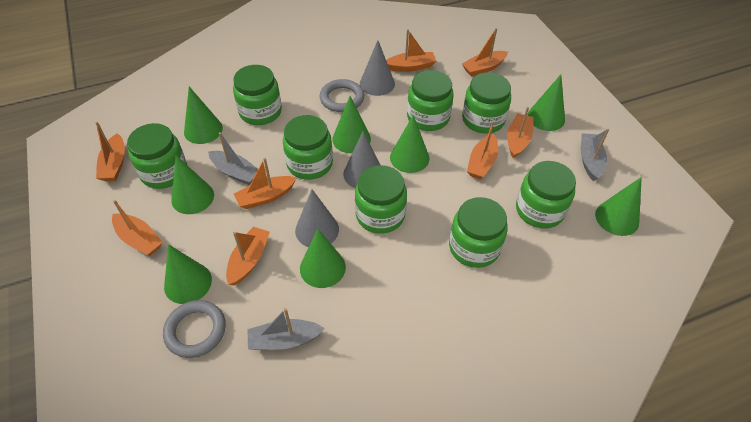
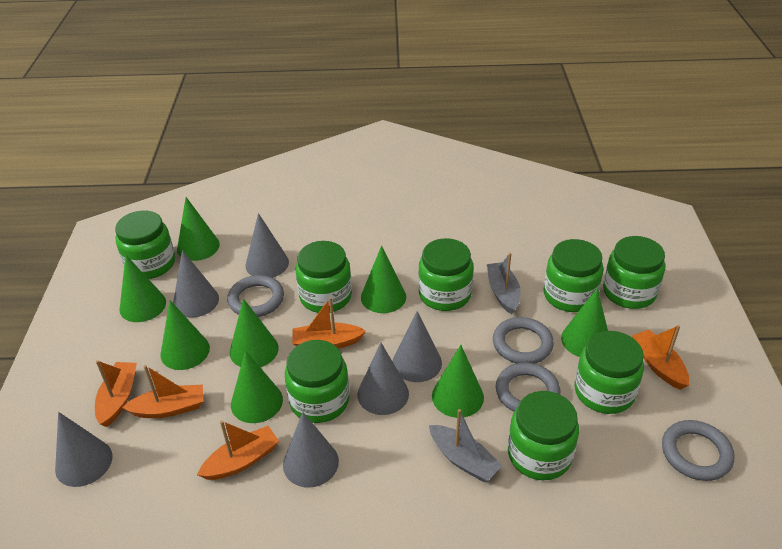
grey boat: [208,132,258,185] [247,308,325,350] [581,128,609,181] = 3 -> [429,409,503,482] [487,253,521,314] = 2
grey cone: [295,189,339,247] [343,131,380,188] [360,40,395,96] = 3 -> [55,412,112,487] [173,250,219,318] [245,213,289,278] [283,412,339,488] [357,343,409,415] [392,311,442,382] = 6
grey ring: [163,300,226,358] [320,79,364,112] = 2 -> [227,275,284,317] [493,317,554,364] [496,363,560,412] [662,420,735,481] = 4
orange boat: [95,122,125,181] [112,200,163,256] [226,227,270,286] [234,158,297,209] [386,29,436,72] [462,28,508,77] [467,121,498,179] [507,107,533,158] = 8 -> [95,360,137,427] [122,365,203,418] [197,420,279,480] [292,297,366,349] [632,325,689,390] = 5

